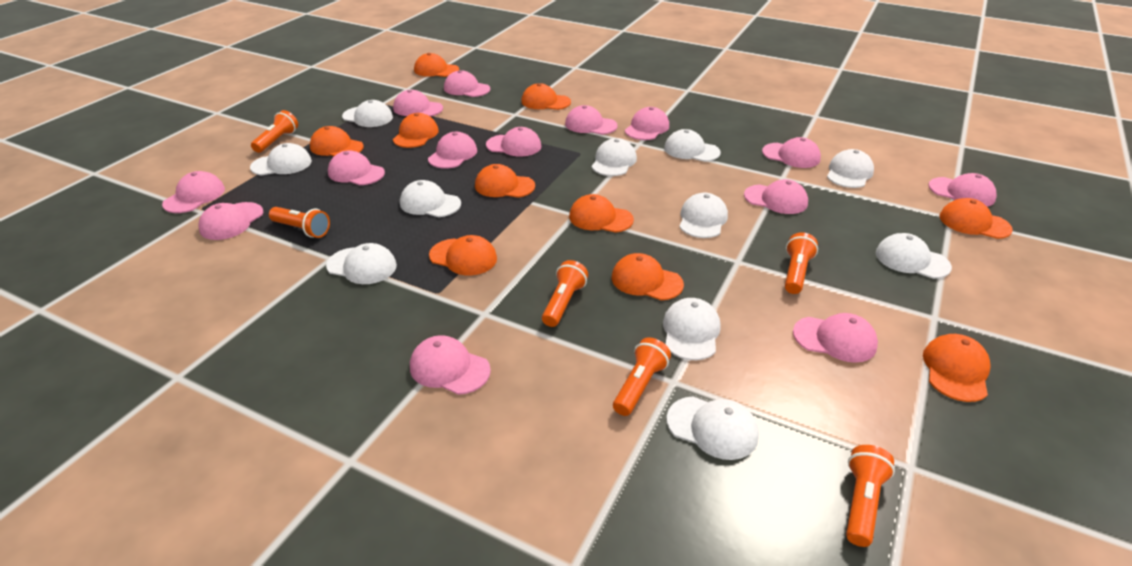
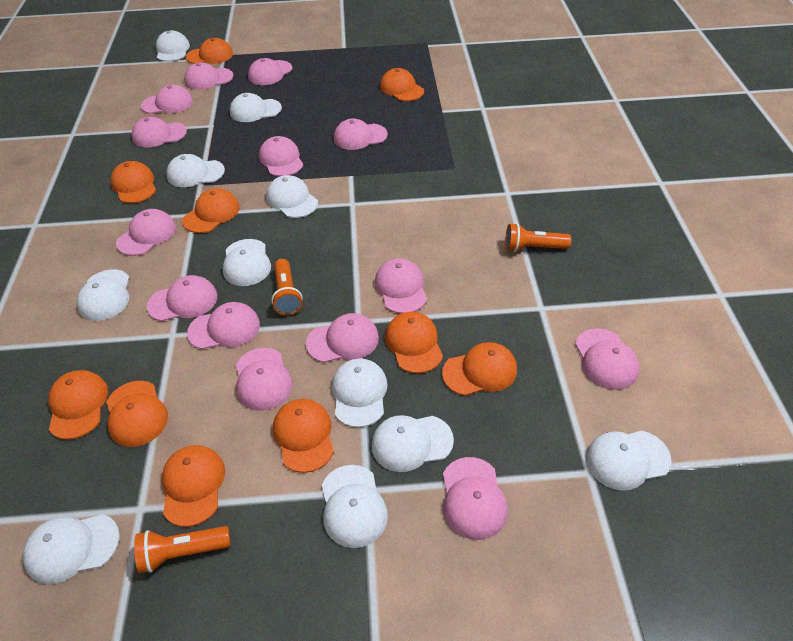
orange flashlight: [251,110,298,153] [269,207,330,238] [542,260,588,327] [613,337,671,416] [785,232,818,294] [846,445,895,547] = 6 -> [134,526,231,573] [272,259,303,315] [505,223,572,252] = 3

